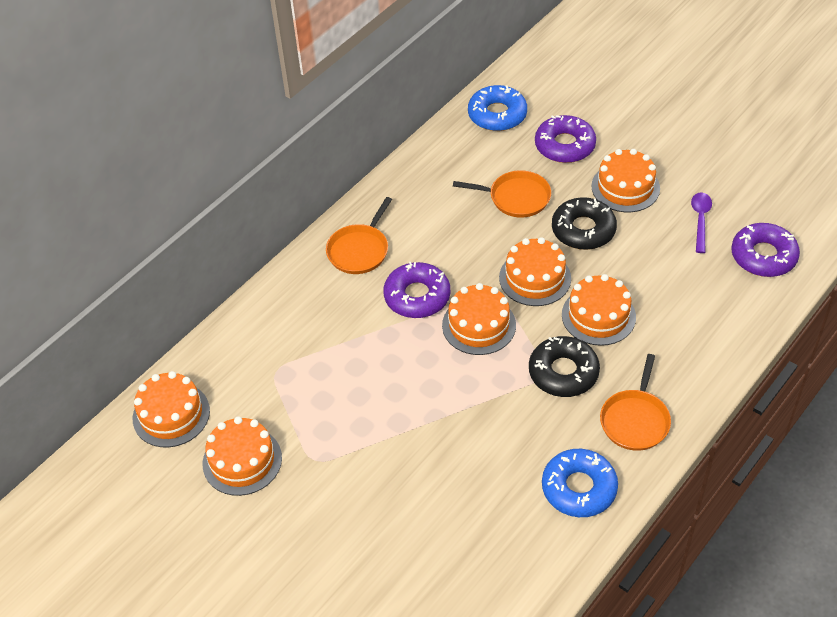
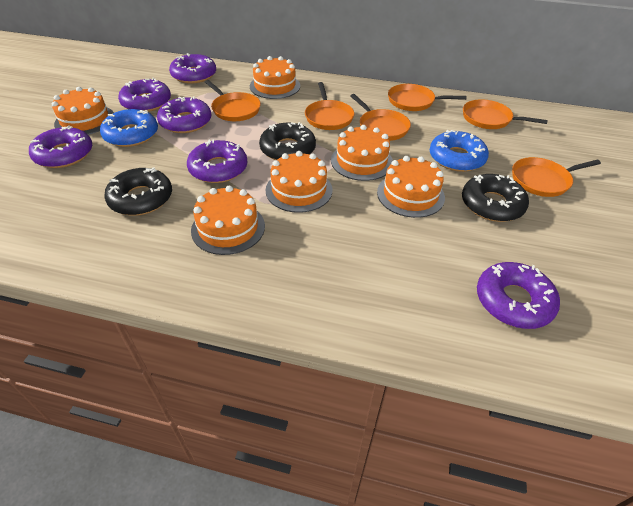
black donut: [529,336,600,397] [552,197,617,250] = 2 -> [104,167,172,216] [259,122,316,160] [462,174,529,222] = 3
orange pan: [326,197,392,274] [453,170,551,218] [600,354,671,451] = 3 -> [205,80,261,121] [305,82,354,130] [350,94,411,141] [388,84,466,111] [463,99,548,129] [512,157,601,197] = 6
purple donut: [384,262,450,318] [535,115,596,163] [731,223,800,277] = 3 -> [29,125,92,168] [118,78,171,112] [157,97,211,133] [169,53,216,84] [187,139,247,183] [477,262,560,329] = 6
purple spoon: [691,192,712,253] = 1 -> none = 0

